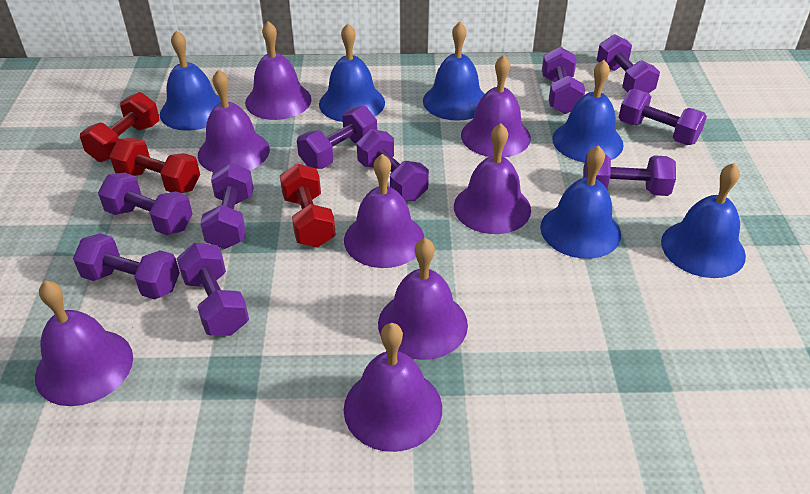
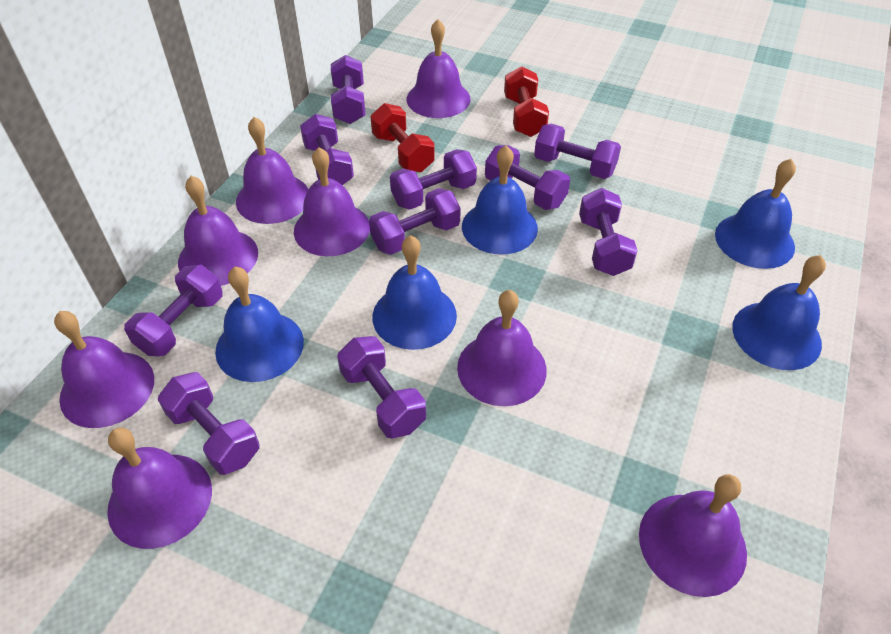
blue bell: [160,31,221,131] [319,23,385,122] [423,22,485,121] [540,145,621,259] [552,60,624,163] [661,163,746,278] = 6 -> [215,267,304,382] [372,235,457,350] [462,146,538,255] [715,159,796,269] [732,255,826,370] = 5
red dumbbell: [80,92,159,162] [110,138,200,193] [280,163,336,247] = 3 -> [370,103,435,172] [504,66,549,137] = 2

